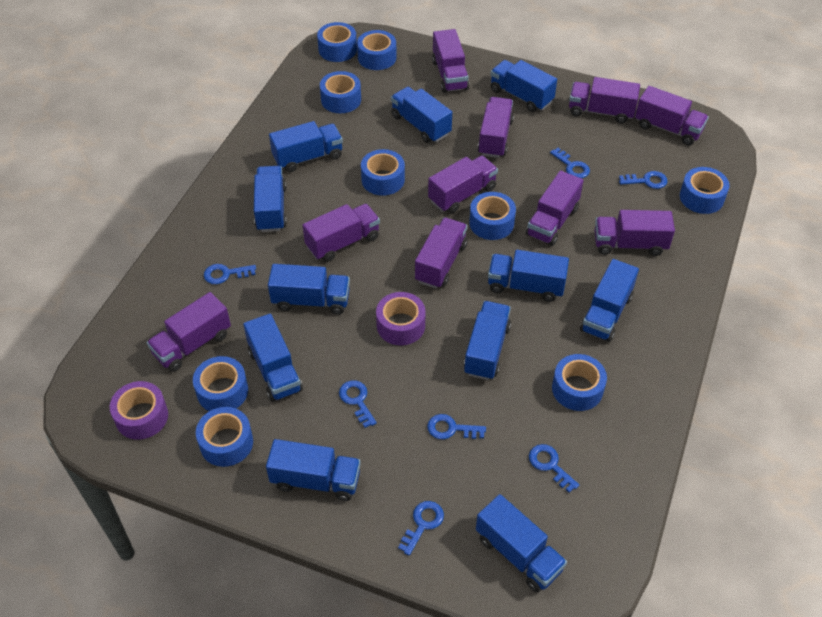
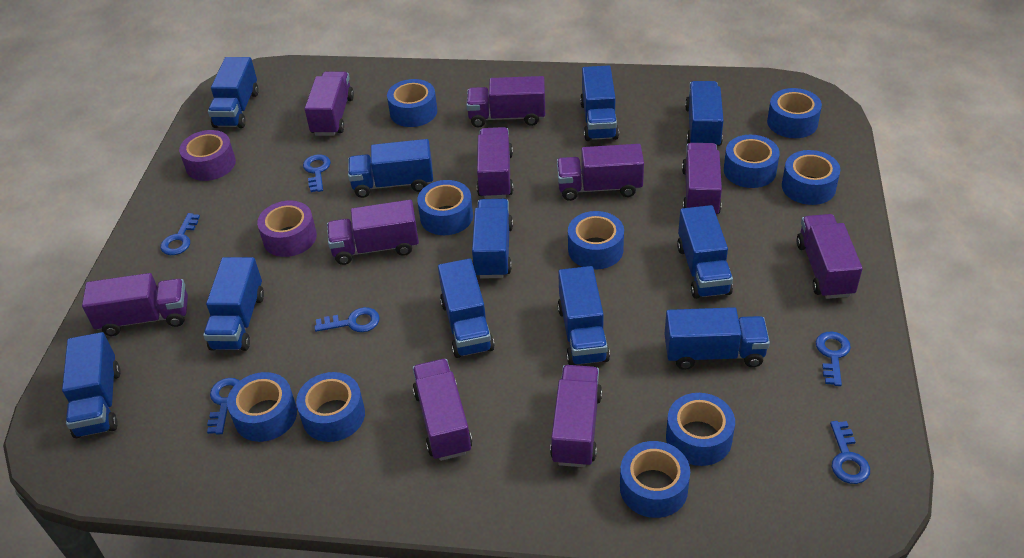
blue key: [204,264,256,284] [339,380,377,428] [398,501,444,556] [427,414,486,439] [529,444,579,493] [550,148,590,178] [619,171,667,189] = 7 -> [160,213,200,255] [207,378,240,435] [303,154,331,192] [315,307,380,332] [816,331,851,386] [830,421,870,484] = 6
blue tape: [193,356,248,411] [196,407,253,467] [317,22,357,62] [320,71,361,113] [357,30,397,70] [361,149,405,196] [469,192,516,240] [552,354,607,411] [680,167,730,214] = 9 -> [227,372,297,442] [296,372,365,442] [387,79,437,127] [417,180,473,235] [568,211,624,269] [620,441,690,518] [666,393,735,466] [724,135,780,188] [767,88,822,138] [782,150,840,205] = 10

